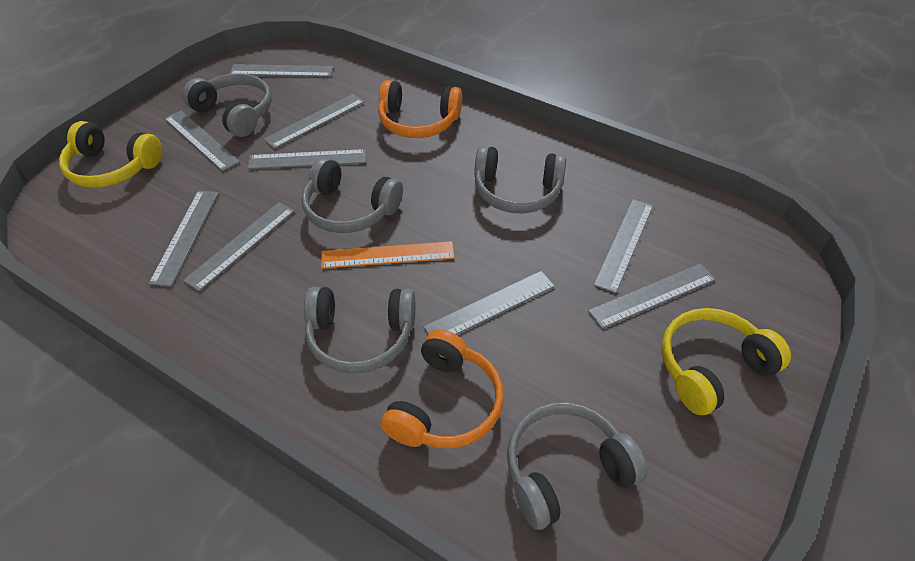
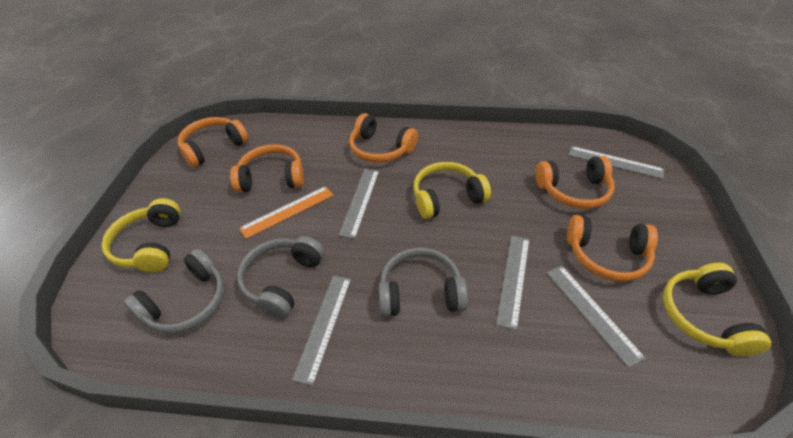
grey headphones: [182,73,272,137] [302,158,403,233] [304,287,415,374] [474,146,566,213] [507,402,648,530] = 5 -> [124,249,225,334] [237,236,324,319] [379,248,468,317] = 3
grey ruler: [149,190,218,287] [164,111,240,171] [183,202,294,291] [230,64,333,77] [248,149,366,169] [264,94,364,149] [423,271,555,335] [588,263,716,329] [594,199,653,293] = 9 -> [292,276,351,386] [339,169,379,239] [496,236,529,330] [547,266,646,368] [569,146,664,179] = 5
orange headphones: [378,80,462,138] [381,329,504,448] = 2 -> [178,117,249,168] [230,144,304,193] [349,113,418,163] [535,156,615,209] [567,215,658,282] = 5
yellow headphones: [59,121,162,188] [661,308,791,415] = 2 -> [102,198,181,273] [413,162,491,219] [663,263,771,357] = 3

